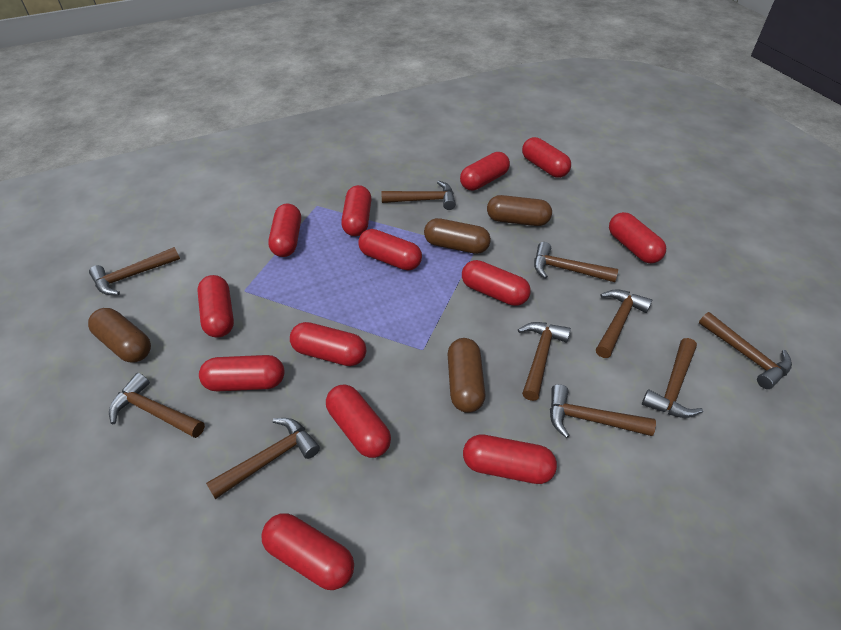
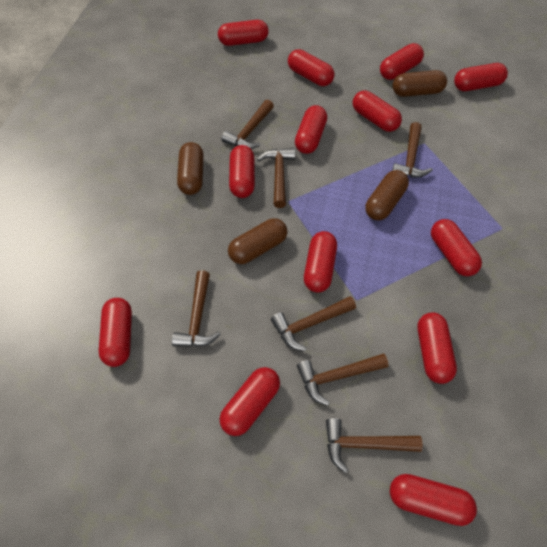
brown hammer: [89,247,180,295] [109,373,205,438] [206,418,320,499] [381,180,456,210] [518,322,571,401] [534,242,618,282] [550,384,656,438] [596,289,652,358] [642,338,703,418] [699,312,792,389] = 10 -> [172,270,221,347] [221,99,274,149] [257,148,295,208] [271,296,356,351] [297,353,389,406] [326,418,423,473] [392,122,433,178] = 7

